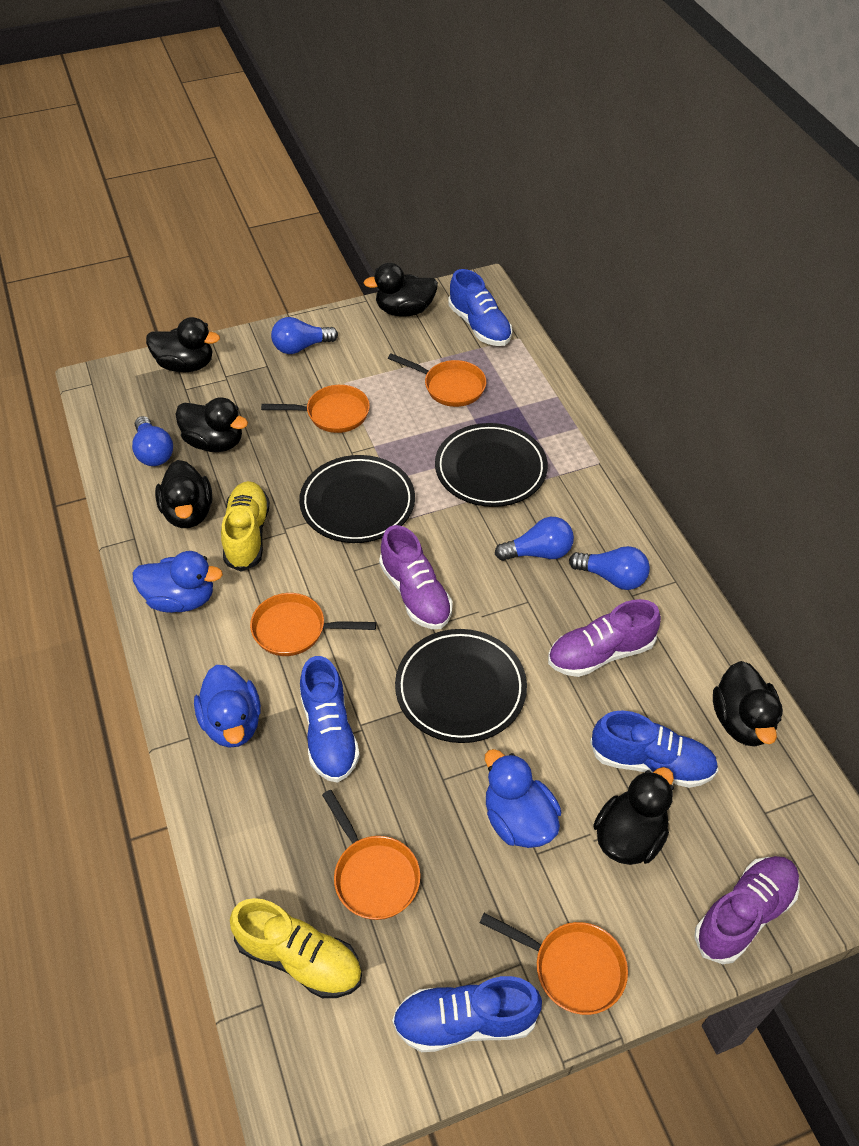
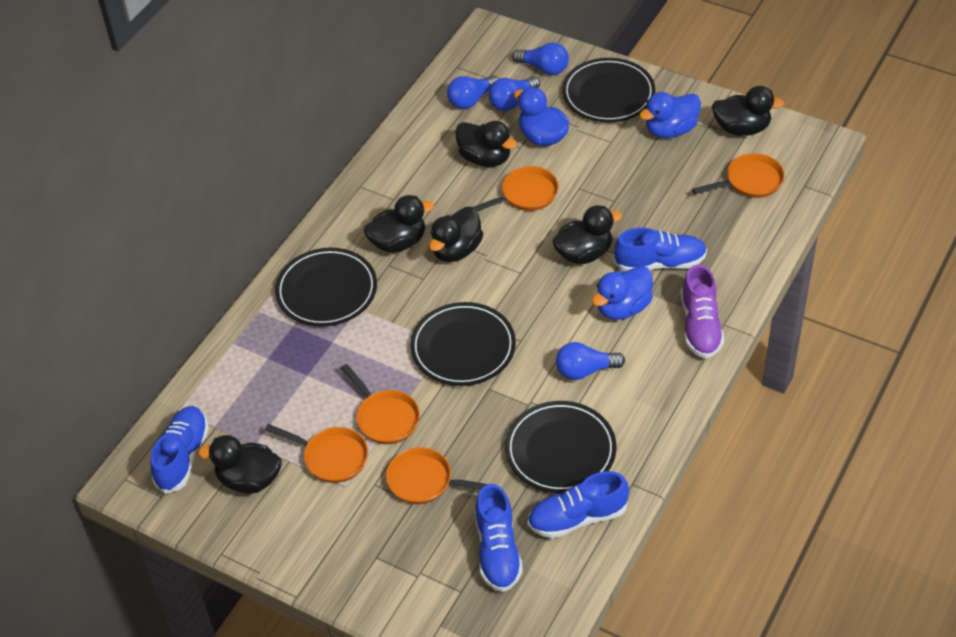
black plate: [299,455,415,543] [395,629,527,743] [435,423,548,507] = 3 -> [275,248,377,327] [410,302,516,386] [505,401,617,493] [562,58,655,122] = 4
purple shoe: [379,525,453,629] [548,599,661,677] [694,856,800,964] = 3 -> [681,264,724,358] = 1
yellow shoe: [221,481,270,572] [230,898,362,998] = 2 -> none = 0

